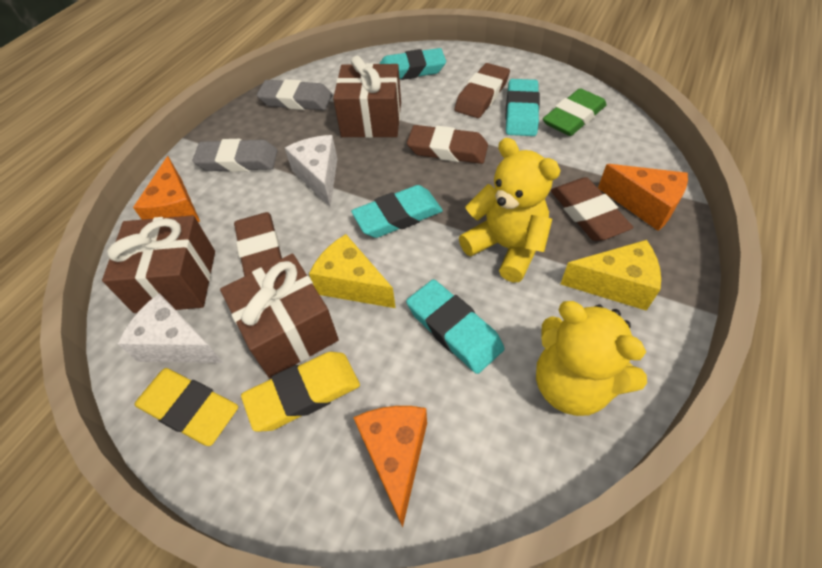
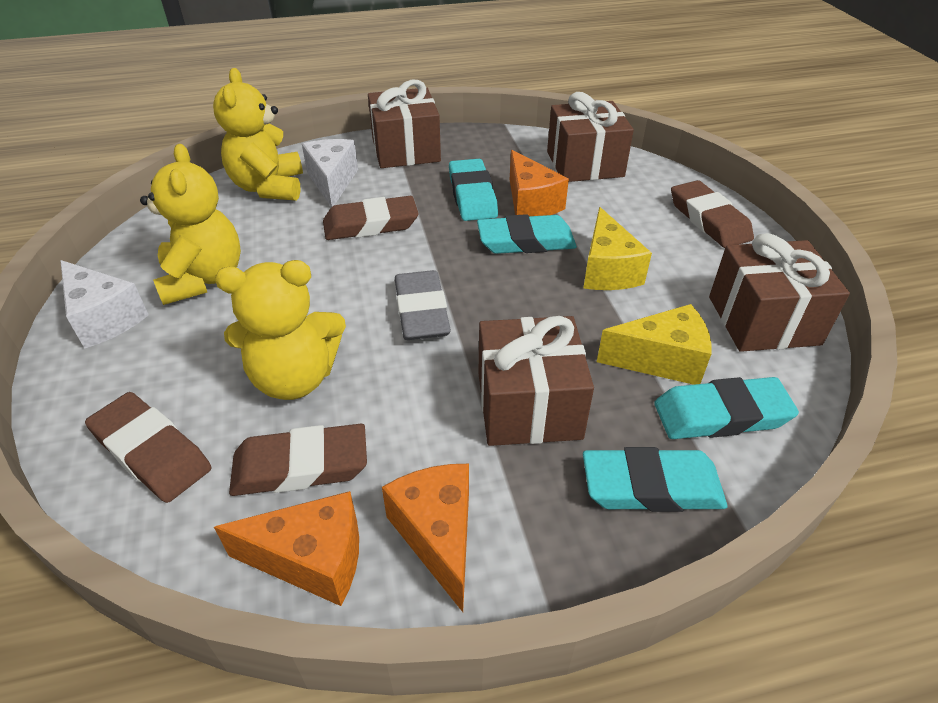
brown gift: [102,215,215,313] [220,254,339,378] [333,56,401,138] = 3 -> [368,79,441,168] [478,316,594,446] [547,92,634,182] [709,233,850,352] = 4
green eraser: [543,88,607,136] = 1 -> none = 0
grey eraser: [192,139,278,172] [257,79,332,110] = 2 -> [395,270,451,340] = 1
yellow eraser: [134,368,238,446] [241,352,360,432] = 2 -> none = 0
yellow teddy bear: [459,138,561,283] [536,301,647,416] = 2 -> [140,144,241,305] [213,68,303,201] [215,260,346,400] = 3

